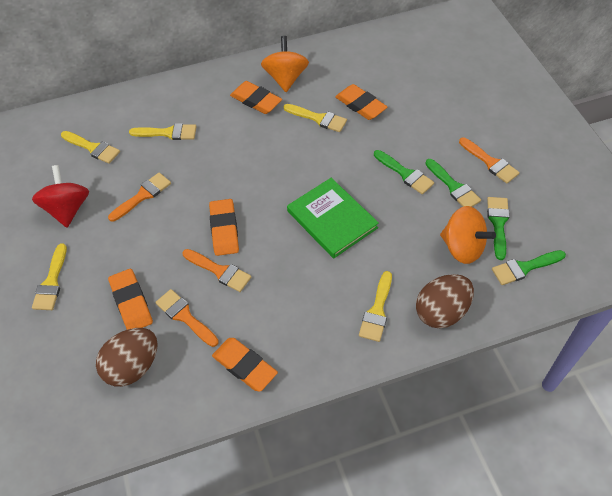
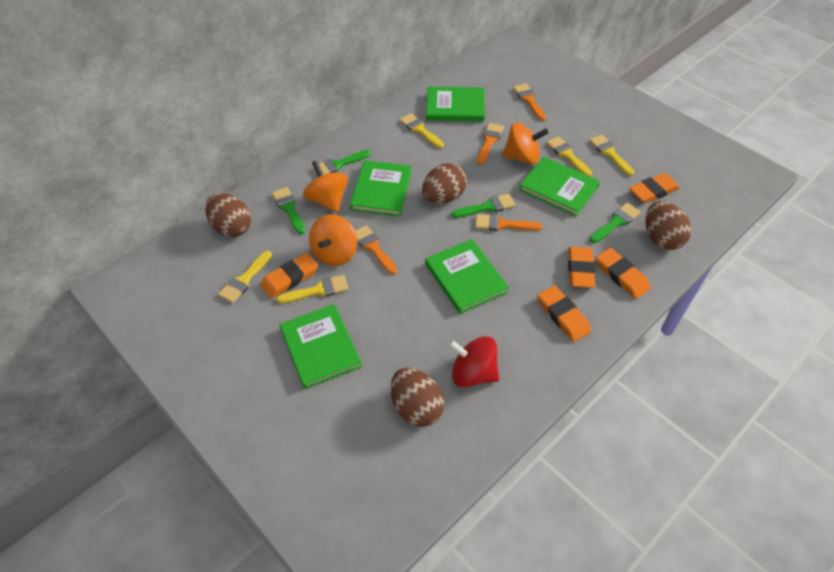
brown egg: [96,328,158,387] [416,274,474,328] = 2 -> [205,193,251,237] [391,368,444,427] [422,163,467,204] [645,201,691,250] = 4
green book: [287,178,379,258] = 1 -> [280,304,362,389] [350,160,412,216] [425,239,509,314] [426,87,485,122] [519,157,600,216] = 5
orange spinning top: [261,36,309,92] [440,206,496,264] = 2 -> [303,160,348,213] [309,215,357,266] [502,122,549,164] = 3

